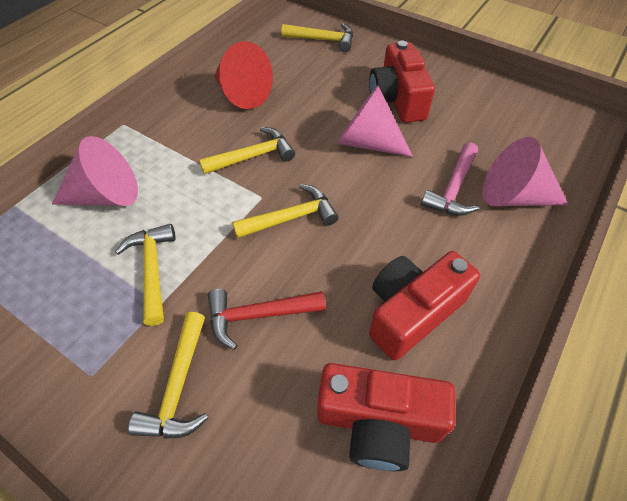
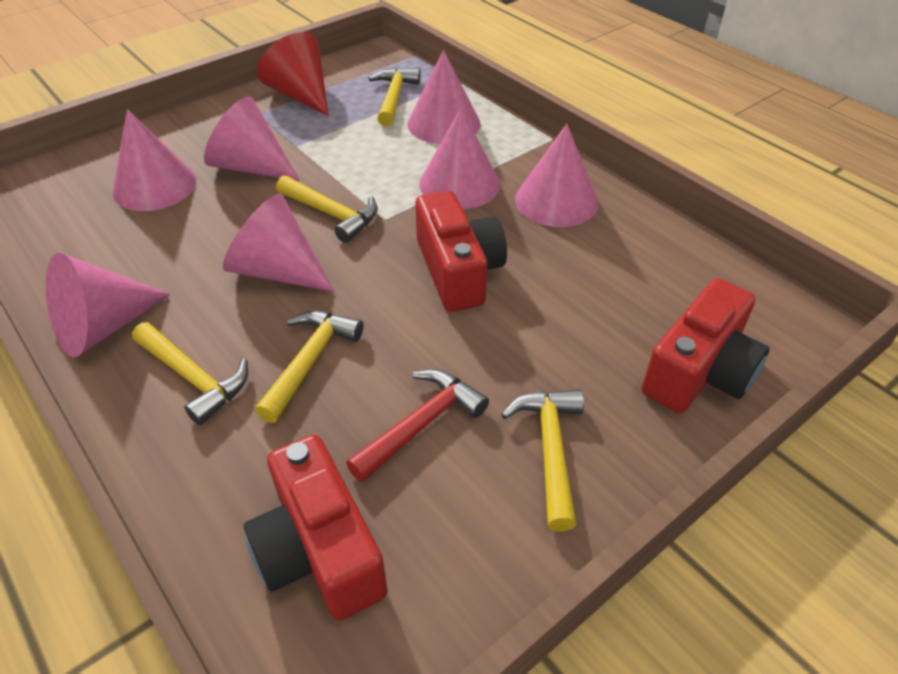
pink cone: [52,136,138,206] [337,85,413,157] [483,137,568,206] = 3 -> [46,253,170,358] [112,109,196,211] [204,96,300,181] [223,194,334,292] [407,50,480,144] [419,108,500,209] [515,124,599,227] = 7
pink hammer: [421,142,480,216] = 1 -> none = 0

